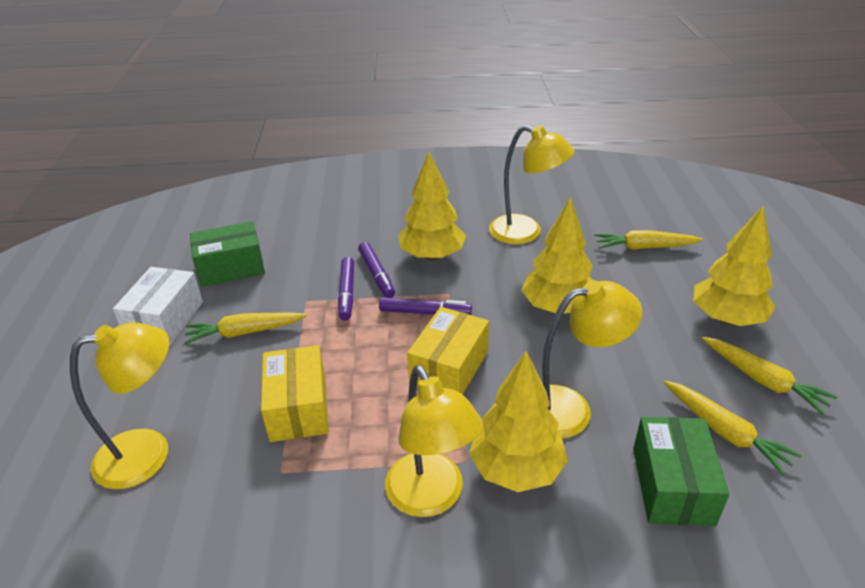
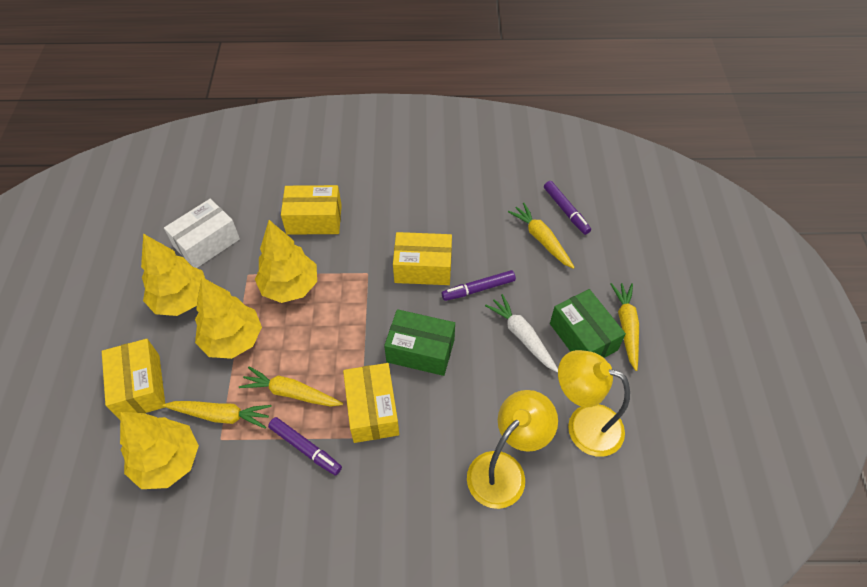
white carrot: none = 0 -> [485,294,558,373] = 1
yellow box: [261,345,329,442] [407,307,489,394] = 2 -> [102,339,165,420] [281,185,342,235] [343,363,399,443] [393,232,452,285] = 4
yellow lamp: [70,323,169,489] [385,365,483,517] [489,125,574,244] [542,280,642,438] = 4 -> [467,390,558,509] [558,350,630,457] = 2

